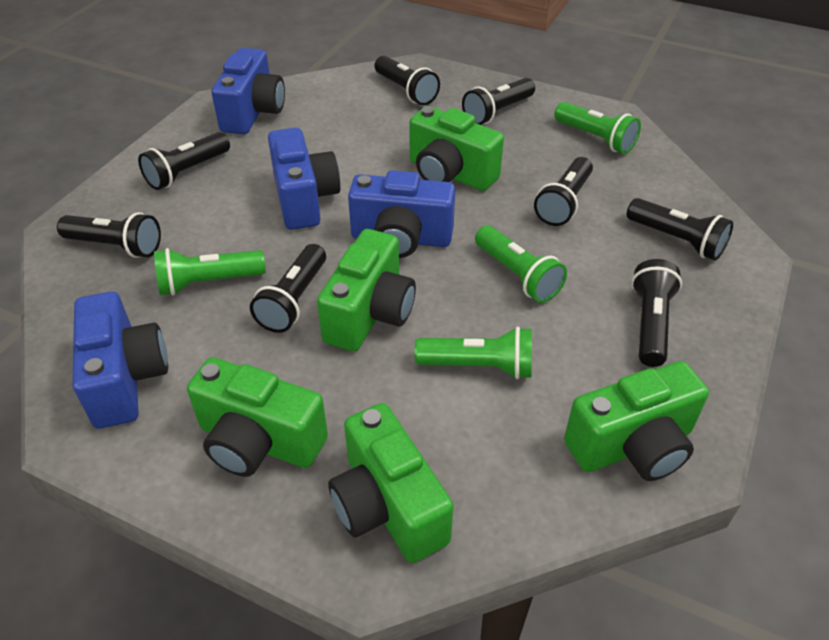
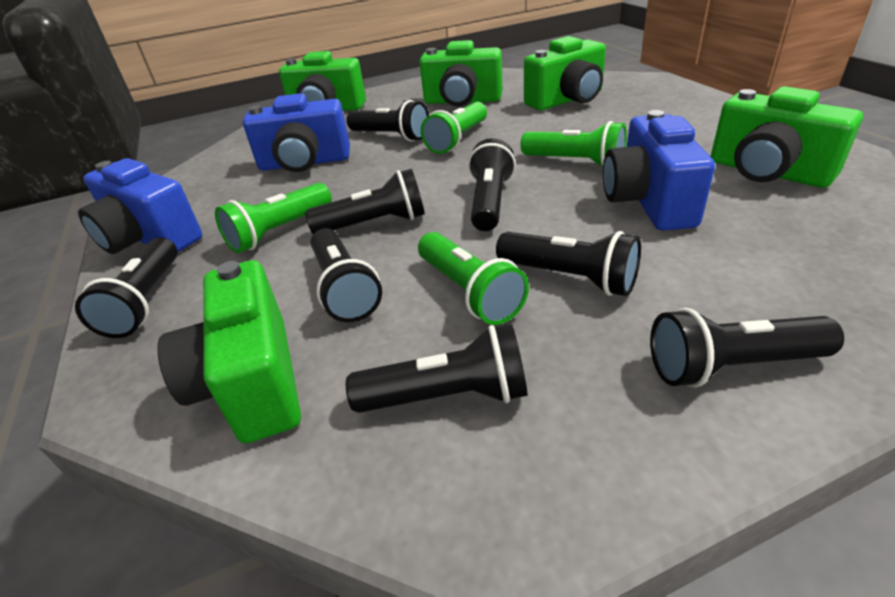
blue camera: [72,292,168,428] [211,48,285,134] [268,128,340,230] [348,170,455,258] = 4 -> [78,158,202,254] [243,93,350,172] [603,110,715,231] = 3

